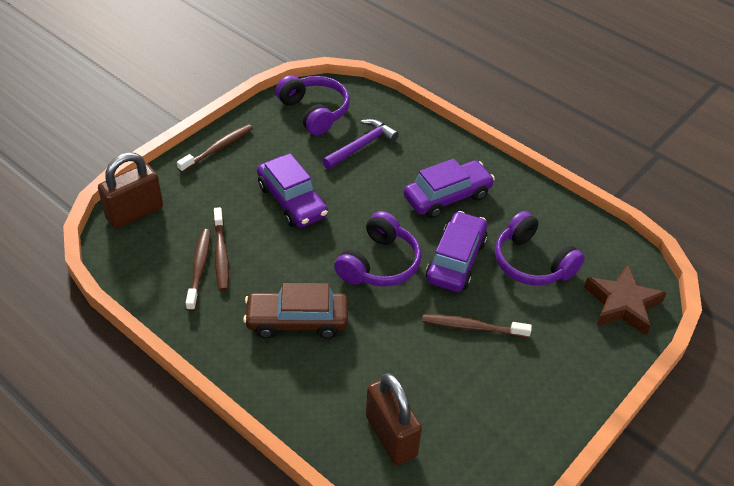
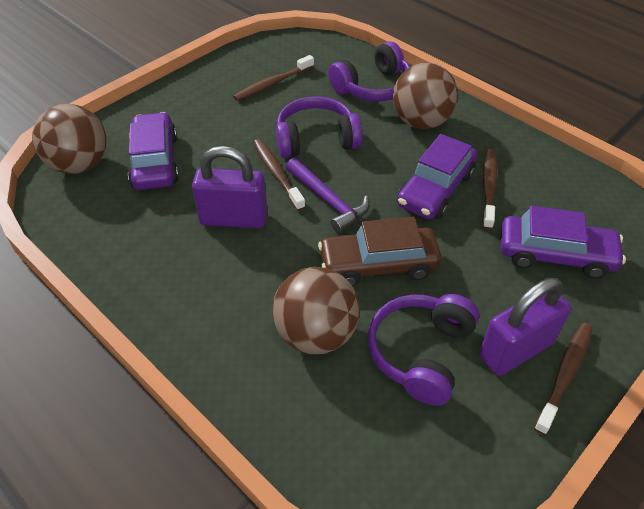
brown ball: none = 0 -> [32,104,107,174] [272,267,360,354] [393,63,458,129] = 3
brown padlock: [98,152,163,229] [365,373,422,465] = 2 -> none = 0
brown star: [584,264,667,336] = 1 -> none = 0
purple padlock: none = 0 -> [192,146,268,229] [479,278,571,376] = 2

